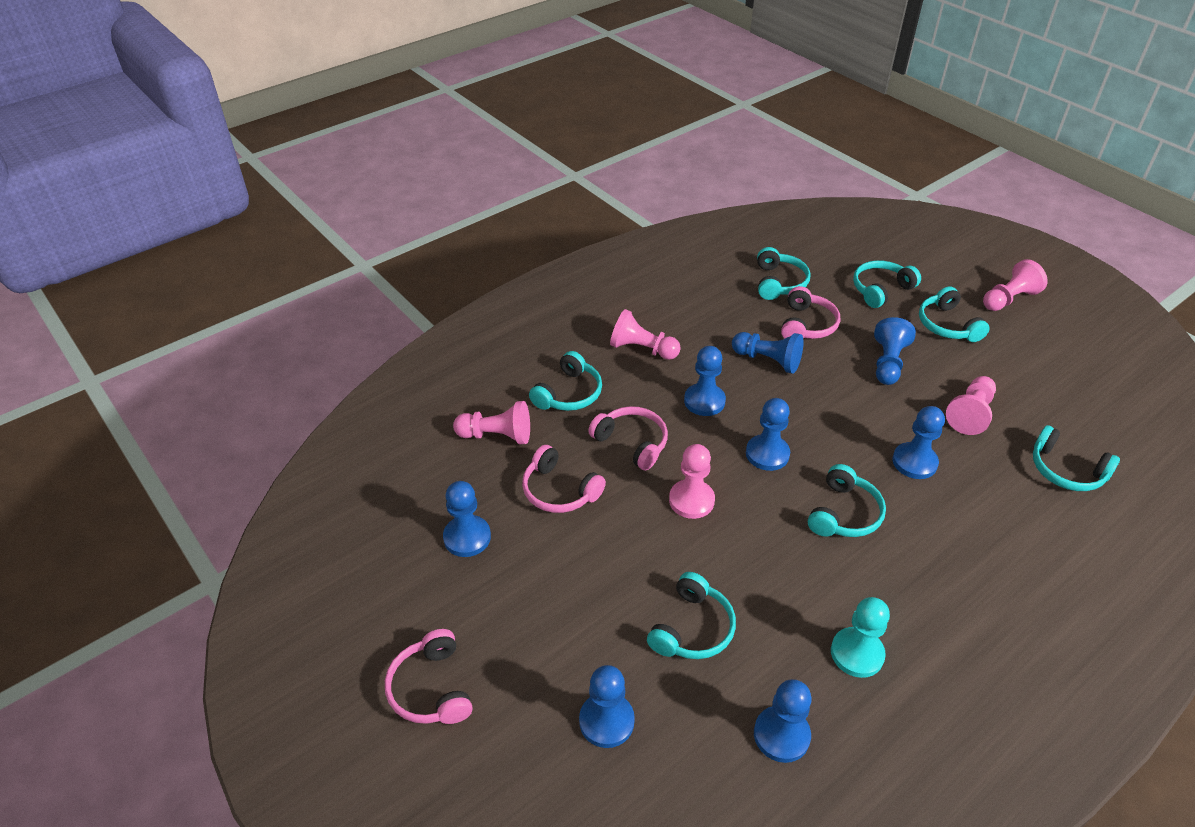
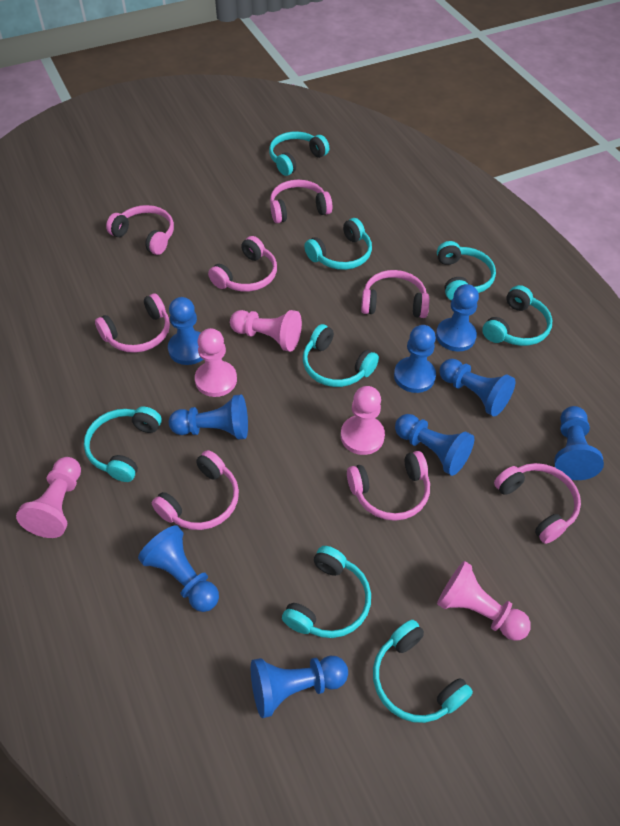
blue pawn: [443,481,491,557] [579,665,635,748] [684,346,726,416] [732,332,804,374] [746,398,790,471] [754,679,812,763] [874,317,916,385] [892,406,945,479] = 8 -> [138,525,219,612] [168,297,203,365] [169,394,248,440] [251,656,348,718] [394,325,436,393] [395,414,474,476] [436,284,479,352] [439,359,515,416] [554,406,604,480] = 9
pink headphones: [385,629,473,724] [522,445,606,513] [588,406,668,470] [781,286,840,339] = 4 -> [95,293,170,353] [106,205,174,255] [152,450,239,530] [208,236,277,292] [270,180,332,223] [347,451,430,521] [361,270,429,318] [494,463,581,544] = 8
turquoise headphones: [529,351,602,411] [647,572,736,659] [757,247,811,300] [808,464,886,537] [853,260,921,308] [919,286,990,342] [1033,425,1120,491] = 7 -> [84,406,162,482] [269,131,329,176] [282,546,371,638] [303,324,379,387] [304,218,372,270] [373,620,473,723] [437,241,496,300] [482,285,552,346] = 8
turquoise pawn: [831,597,890,678] = 1 -> none = 0

